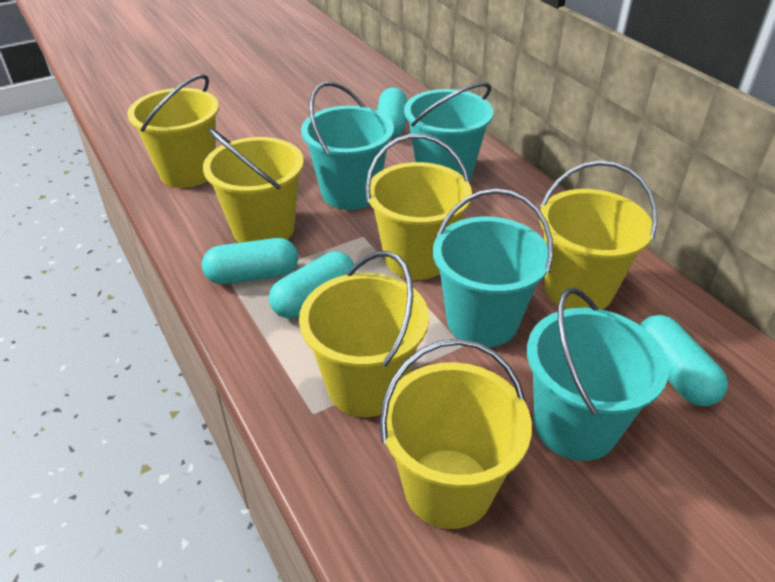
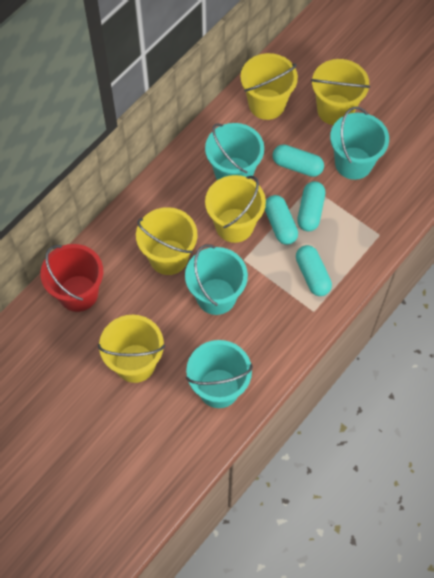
red bucket: none = 0 -> [40,244,103,312] = 1
yellow bucket: [127,74,219,188] [203,128,304,243] [299,251,429,417] [365,134,472,280] [380,339,532,529] [539,161,657,310] = 6 -> [98,315,165,383] [136,207,198,275] [205,175,266,243] [240,53,298,120] [311,59,370,125] = 5

